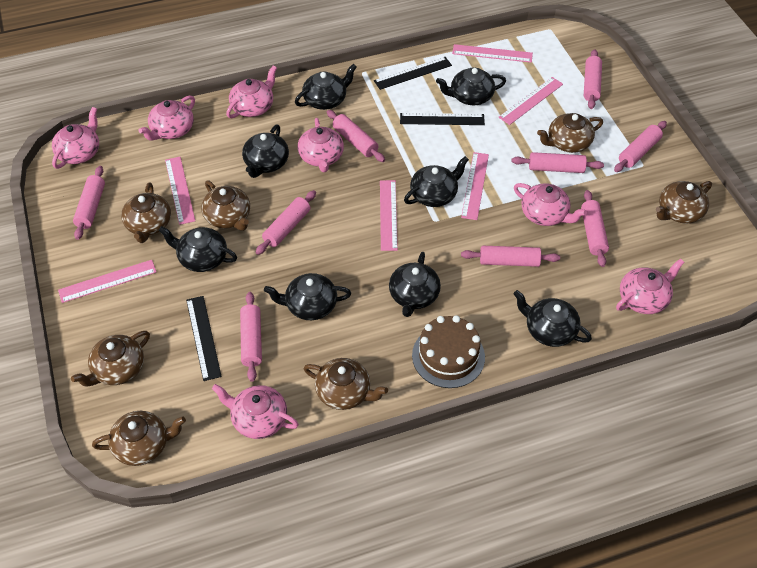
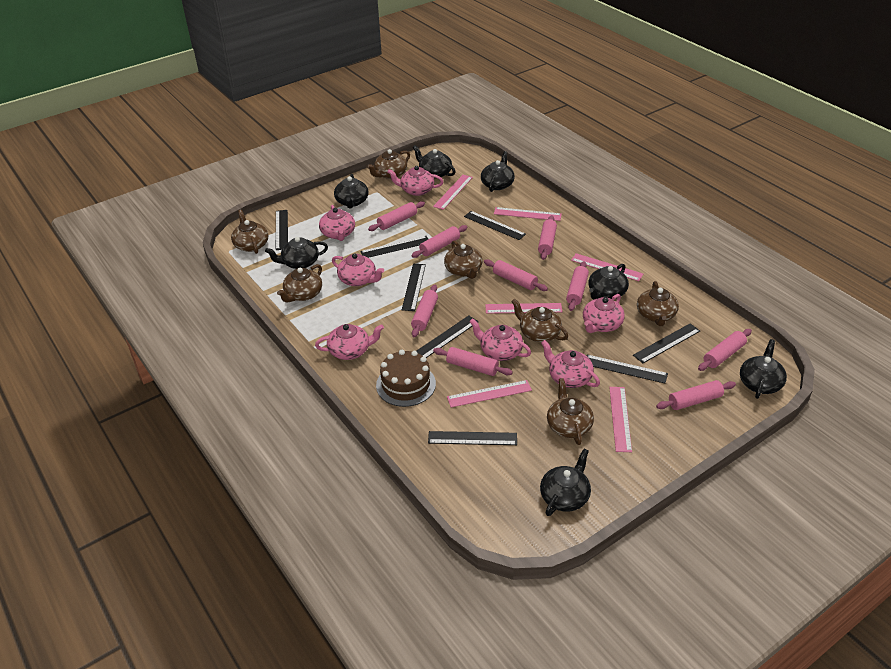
black ruler: [186,296,222,381] [374,57,452,90] [400,113,485,125] = 3 -> [276,210,288,250] [360,236,428,258] [402,264,426,311] [417,316,479,358] [428,431,517,445] [464,211,526,240] [587,355,668,383] [633,323,700,363] = 8
black teapot: [158,226,237,272] [242,125,289,178] [264,273,351,320] [295,64,357,110] [389,252,441,317] [404,156,469,207] [436,67,506,105] [513,290,592,347] = 8 -> [265,237,328,269] [334,174,369,208] [413,145,456,179] [481,151,515,192] [540,449,591,516] [589,264,629,300] [740,339,787,399] = 7

